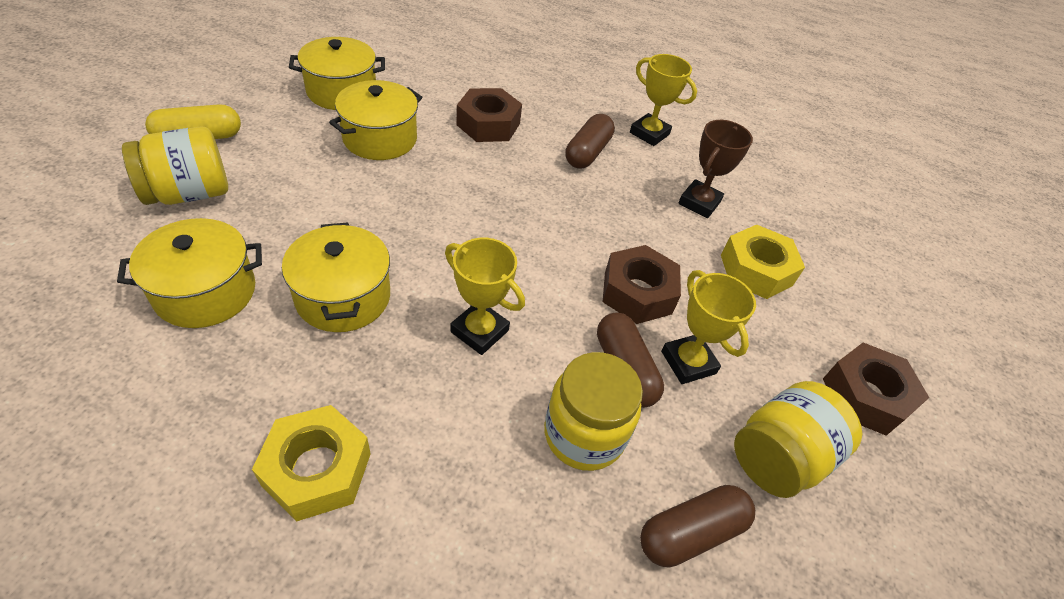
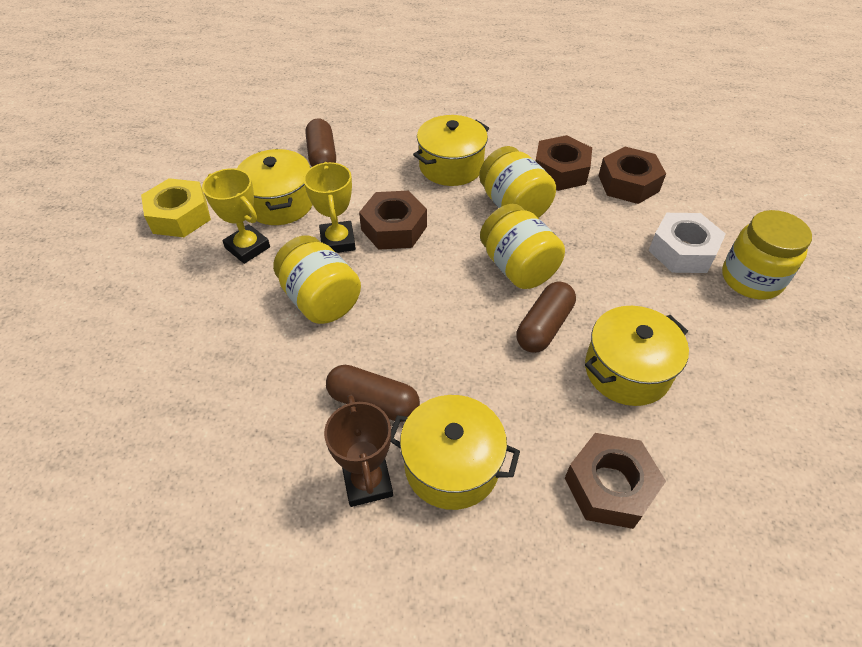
brown nut: [456,88,522,142] [603,245,681,324] [823,343,929,436] = 3 -> [359,191,427,250] [536,135,592,191] [565,433,666,529] [598,147,666,204] = 4
white nut: none = 0 -> [649,213,726,273] = 1
yellow capsule: [145,104,241,139] = 1 -> none = 0
yellow jar: [122,126,228,205] [544,352,643,471] [734,381,862,498] = 3 -> [273,235,361,324] [479,146,556,218] [480,204,565,289] [722,210,812,300] = 4
yellow nut: [252,405,371,522] [721,225,805,299] = 2 -> [141,178,211,237] = 1
yellow trophy: [445,238,525,355] [630,54,697,146] [661,270,756,384] = 3 -> [202,168,270,264] [303,162,356,253] = 2

